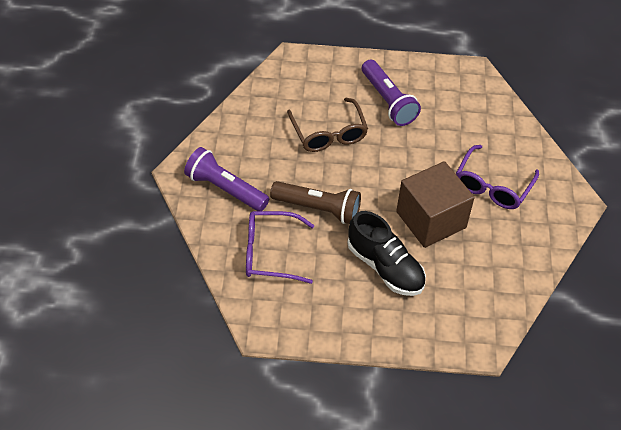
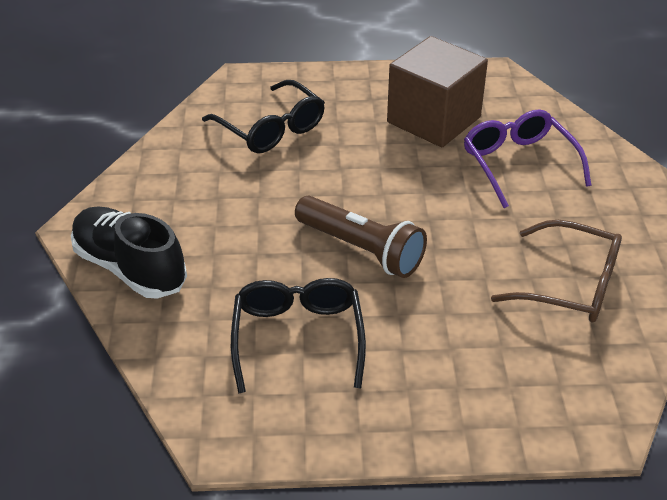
black glasses: none = 0 -> [202,80,325,153] [231,278,366,394] = 2
purple flashlight: [184,147,269,211] [362,60,421,126] = 2 -> none = 0
purple glasses: [246,211,314,284] [456,145,539,209] = 2 -> [464,109,592,208] = 1

